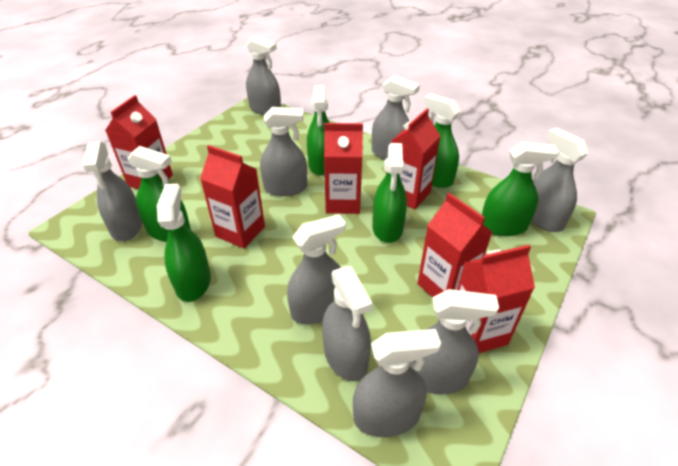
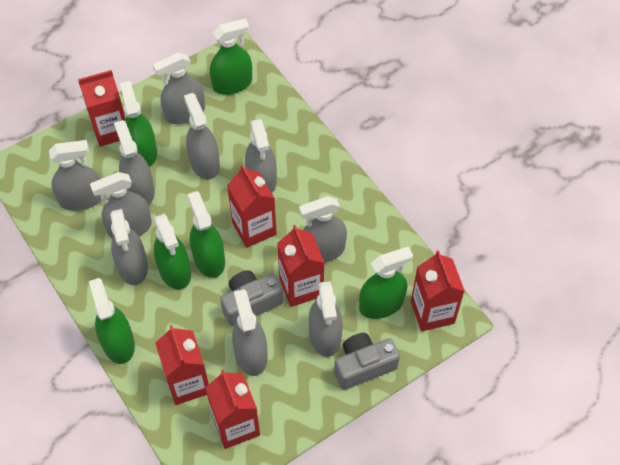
grey camera: none = 0 -> [220,270,284,327] [334,333,400,390] = 2
grey spray bottle: [82,141,143,241] [246,36,281,115] [260,107,307,196] [287,214,346,325] [322,266,372,381] [353,329,441,437] [372,75,420,160] [410,289,499,394] [531,128,588,232] = 9 -> [49,140,102,211] [90,172,152,238] [111,209,148,285] [114,120,155,205] [153,52,205,124] [184,93,220,179] [232,289,268,376] [245,119,277,193] [299,196,347,263] [309,281,343,357] = 10

